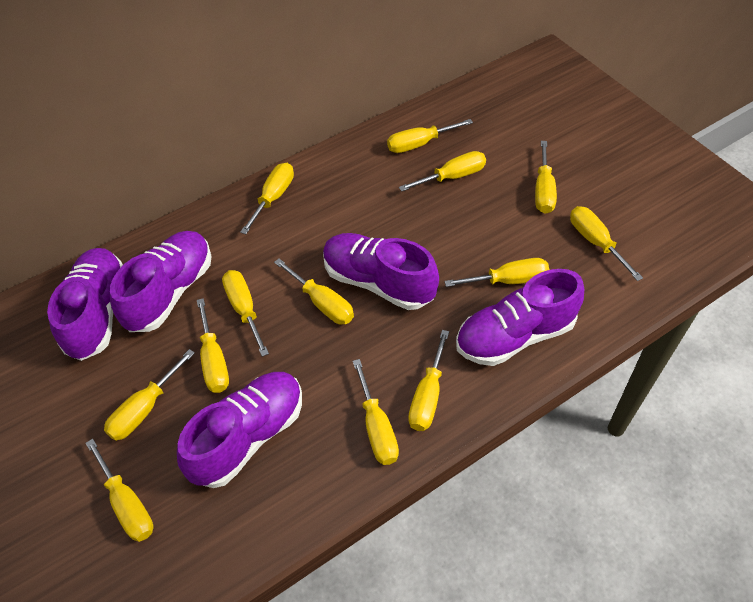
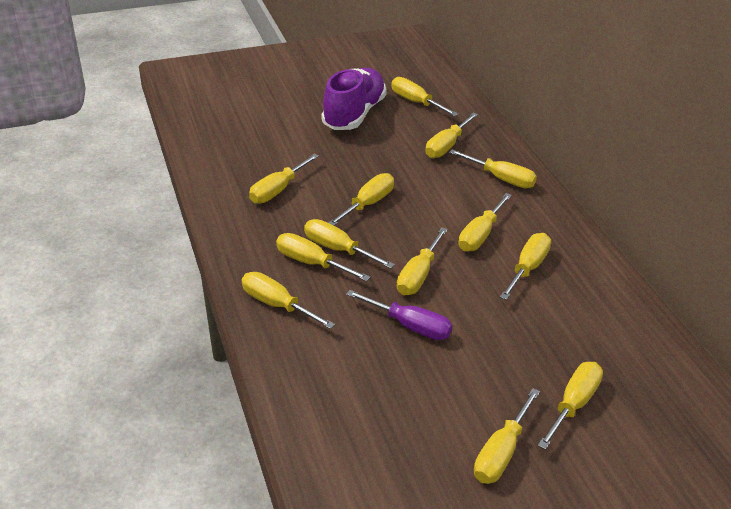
purple screwdriver: none = 0 -> [346,290,453,340] = 1
purple shoe: [47,248,123,361] [110,231,211,332] [177,372,302,488] [323,233,439,310] [456,269,584,366] = 5 -> [322,68,387,130] = 1

